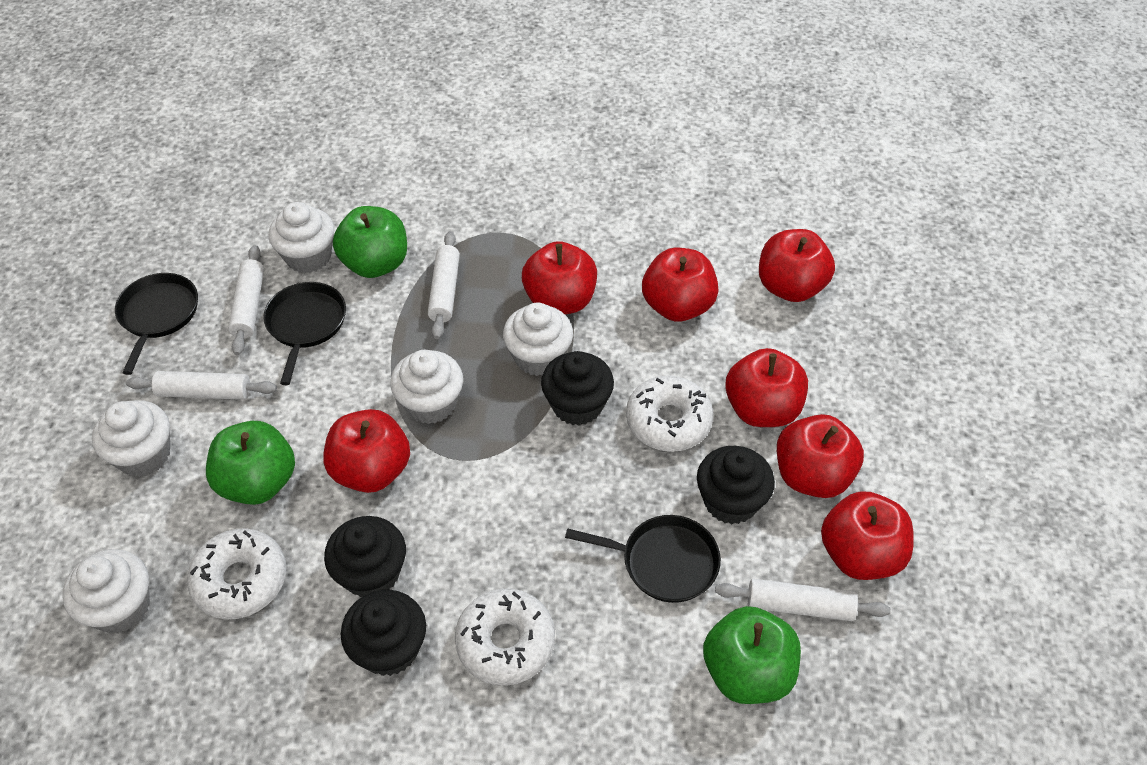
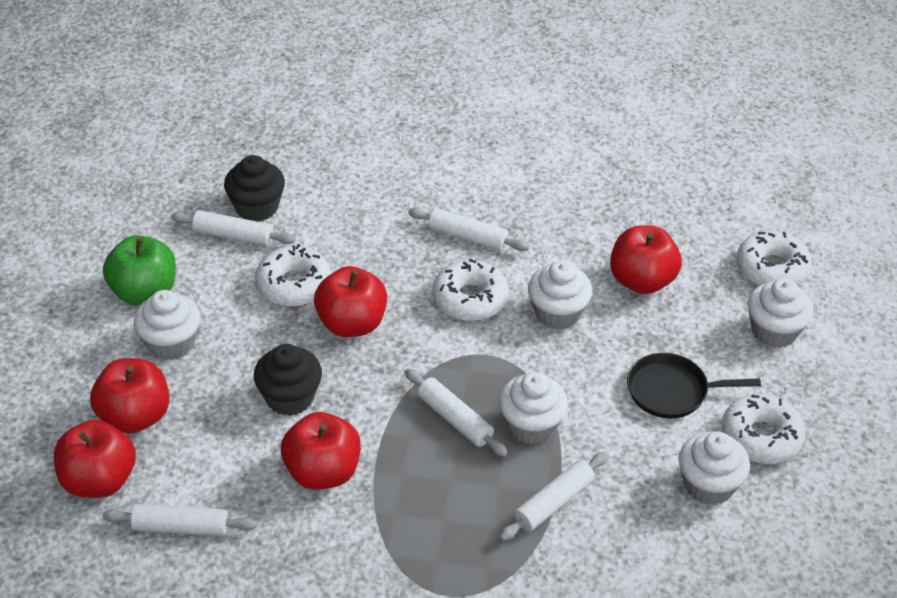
black cupcake: [324,516,406,597] [341,590,426,676] [541,351,614,426] [697,446,775,524] = 4 -> [224,155,285,222] [254,344,322,416] = 2
black pan: [115,273,198,375] [263,282,346,385] [565,515,721,603] = 3 -> [627,353,761,418] = 1
green apple: [206,421,295,505] [333,206,407,278] [703,606,801,704] = 3 -> [103,235,176,305] = 1
red apple: [323,409,410,493] [522,241,597,314] [642,248,718,322] [725,348,808,427] [759,229,835,302] [777,414,864,498] [821,491,914,580] = 7 -> [54,420,136,498] [90,358,169,434] [281,412,361,490] [314,266,387,337] [610,225,682,294] = 5
white donut: [187,528,287,620] [455,588,555,686] [626,376,713,452] = 3 -> [255,244,331,307] [433,259,509,321] [722,394,806,464] [736,231,812,286] = 4
white rolling pin: [126,371,277,400] [228,245,264,355] [428,231,460,339] [715,579,891,621] = 4 -> [102,504,257,536] [171,210,295,246] [405,369,508,457] [408,208,530,251] [499,452,608,541] = 5

